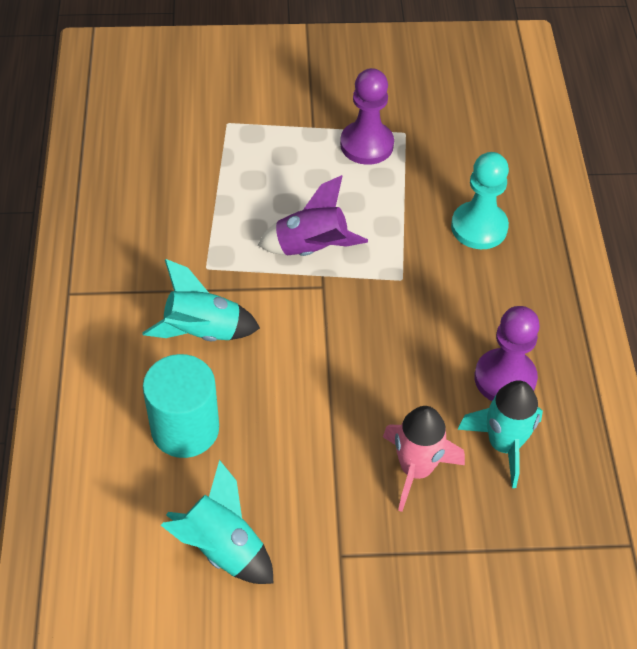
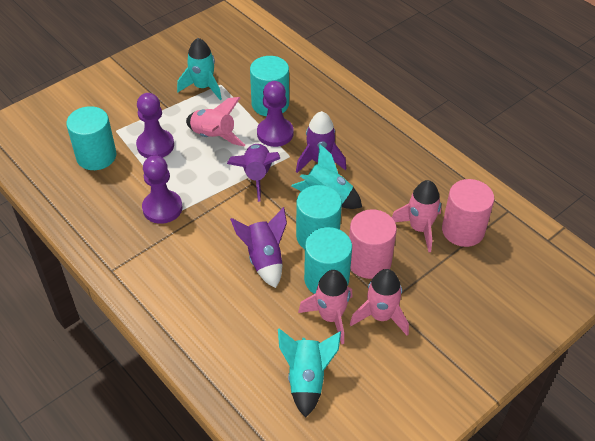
pink cylinder: none = 0 -> [349,209,397,279] [442,179,494,247] = 2
pink rocket: [383,406,465,512] = 1 -> [186,97,245,146] [298,270,353,344] [350,269,409,335] [392,180,442,252] = 4
purple pawn: [340,68,394,165] [474,306,540,401] = 2 -> [136,93,174,158] [142,155,182,224] [257,81,293,147] = 3
purple rocket: [258,175,368,256] = 1 -> [227,144,280,202] [230,207,287,288] [296,111,347,173] = 3
turquoise cylinder: [143,354,219,458] = 1 -> [66,106,116,170] [250,56,289,116] [296,185,342,249] [304,227,352,294] = 4
turquoise pawn: [451,152,509,249] = 1 -> none = 0

